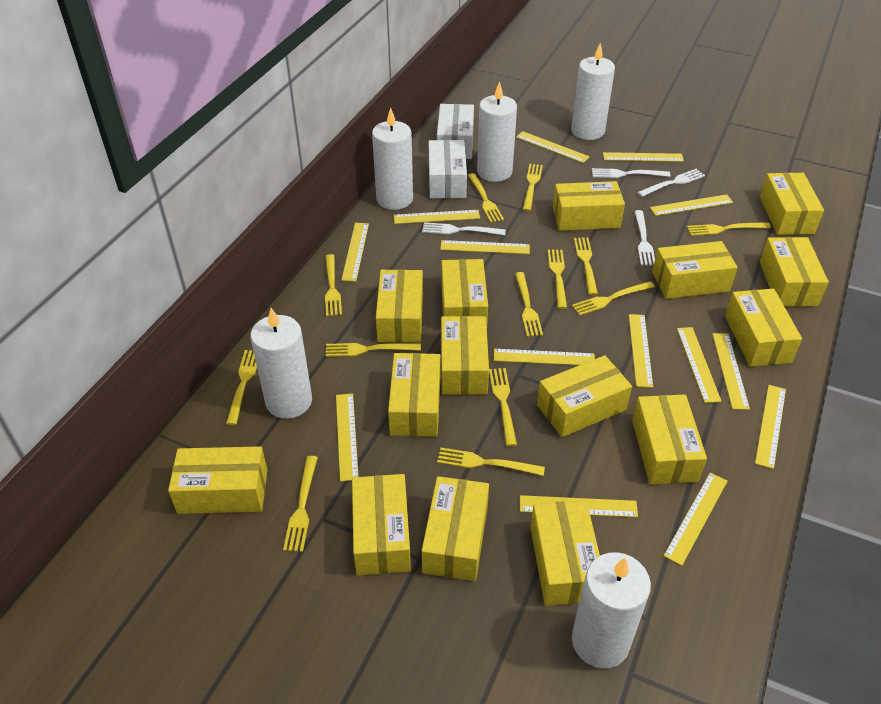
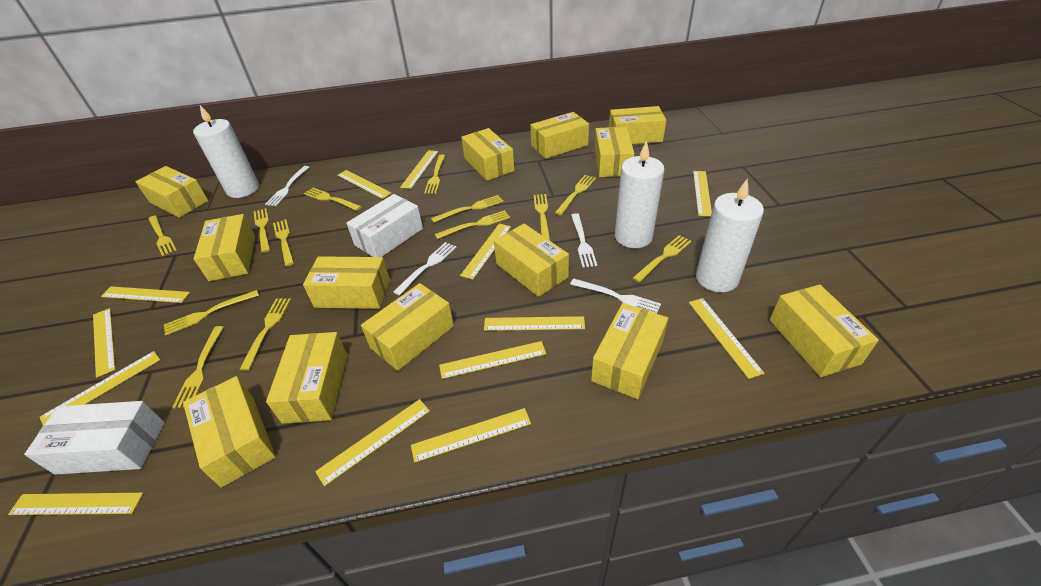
white candle: [251,308,312,419] [372,108,413,210] [477,81,517,182] [571,43,615,140] [572,552,651,668] = 5 -> [193,105,259,198] [615,140,665,248] [696,178,764,292] = 3
yellow box: [168,446,268,514] [352,474,411,576] [376,269,423,343] [388,353,440,437] [422,476,489,581] [441,259,488,324] [441,316,489,395] [530,500,600,606] [537,355,632,437] [553,181,625,231] [632,394,707,484] [652,241,738,299] [725,289,802,367] [760,173,824,235] [760,237,829,306] = 15 -> [135,166,208,218] [183,376,276,488] [193,214,255,281] [266,332,347,424] [303,256,390,309] [361,283,454,371] [461,128,514,181] [494,223,569,297] [530,112,589,159] [591,303,668,399] [594,127,634,177] [609,106,666,144] [770,285,879,377] = 13
yellow ruler: [336,393,359,482] [341,223,369,282] [394,210,480,224] [440,240,530,254] [494,349,595,365] [516,131,590,163] [520,495,638,517] [603,152,684,162] [629,314,653,388] [650,194,733,216] [664,472,727,566] [677,327,722,403] [712,333,750,410] [755,385,786,469] = 14 -> [8,493,143,515] [40,351,160,426] [93,308,115,378] [101,286,190,303] [315,399,430,486] [337,170,391,199] [400,150,438,189] [411,408,531,463] [439,341,546,379] [460,224,511,280] [484,316,585,331] [689,298,765,379] [693,171,712,217] = 13

